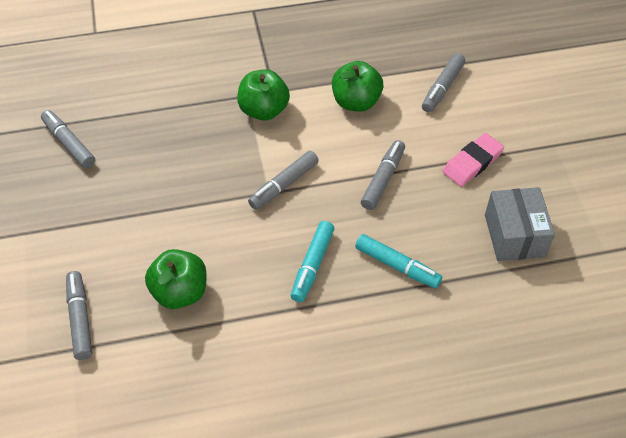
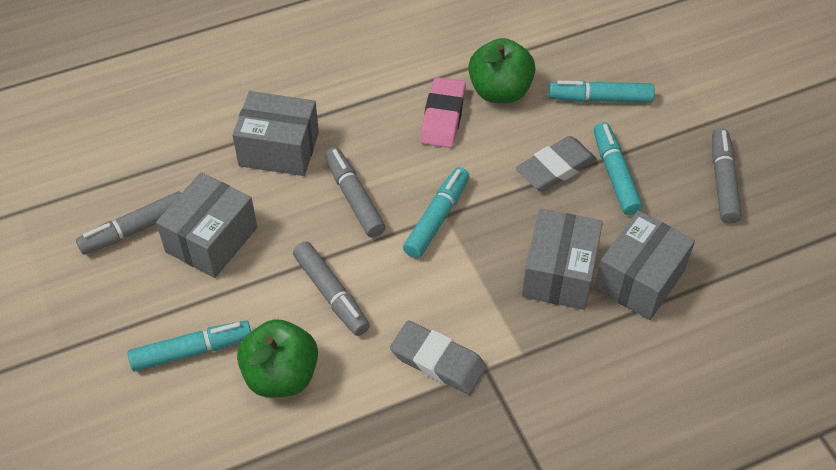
green apple: [145,249,207,309] [237,69,290,121] [332,61,383,112] = 3 -> [237,319,318,398] [468,38,536,103] = 2
grey box: [485,187,555,261] = 1 -> [156,172,257,278] [232,91,319,176] [522,209,603,310] [594,210,695,320] = 4
grey eraser: none = 0 -> [390,320,487,395] [516,136,597,192] = 2
grey marker: [41,110,95,168] [66,271,92,360] [248,151,319,210] [361,140,405,210] [422,53,465,112] = 5 -> [76,191,181,255] [293,242,370,336] [325,147,385,238] [712,128,742,224] = 4
turquoise marker: [290,221,335,302] [355,234,442,288] = 2 -> [128,320,251,372] [403,167,469,258] [549,81,655,103] [594,122,643,216] = 4

